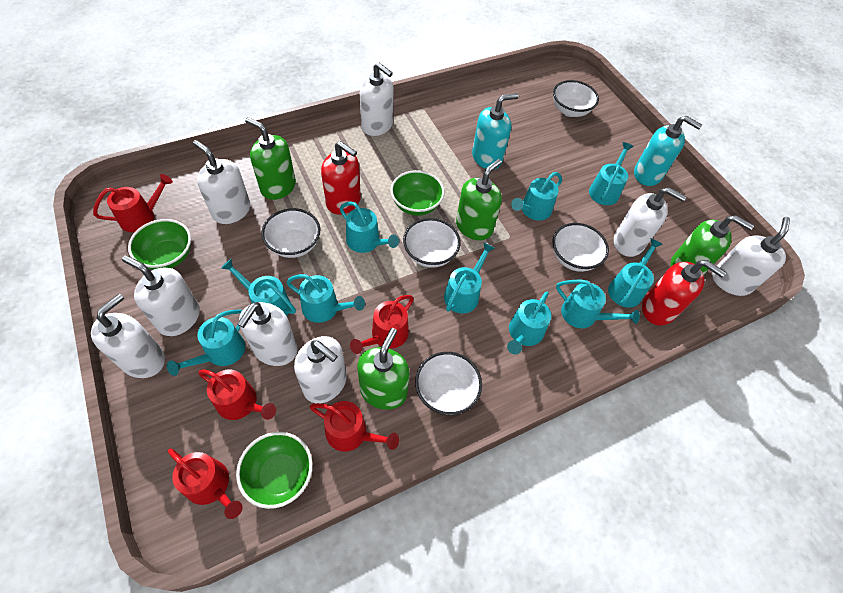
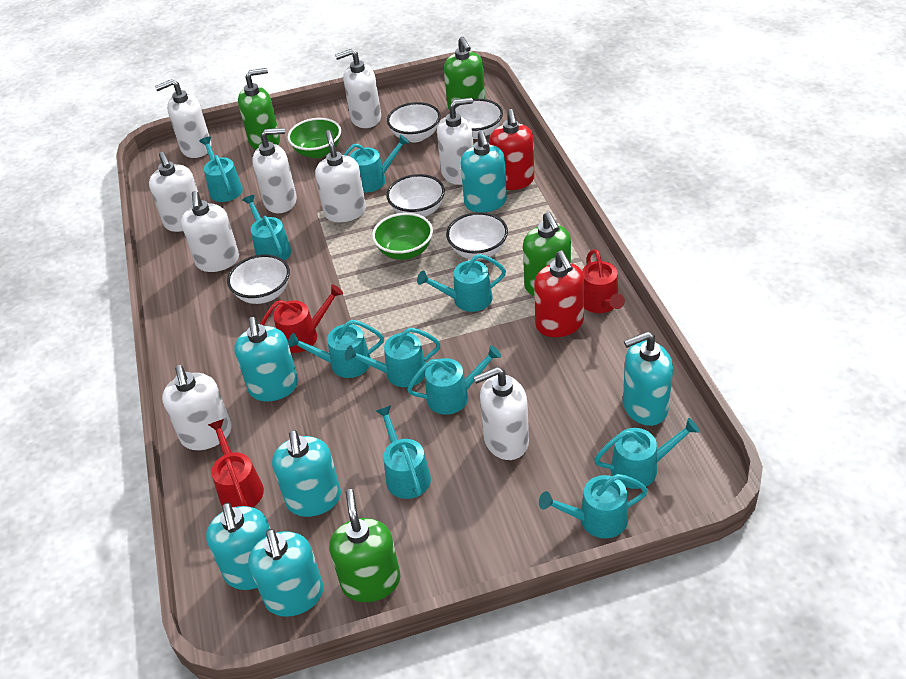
green bowl: [128,219,191,270] [236,432,313,509] [390,170,444,216] = 3 -> [287,118,341,158] [372,213,433,260] = 2
red watering can: [93,174,173,232] [168,449,243,519] [198,369,276,420] [309,401,399,452] [350,295,414,354] = 5 -> [208,419,264,508] [260,284,343,353] [582,249,625,313] = 3
turquoise soap dispenser: [472,93,519,169] [634,116,702,186] = 2 -> [206,503,271,590] [234,317,298,401] [248,529,324,617] [272,430,341,517] [460,131,507,212] [623,331,673,426] = 6
white soap dispenser: [91,294,165,378] [122,255,200,336] [193,140,250,224] [237,302,298,366] [294,336,347,403] [360,63,393,136] [614,187,687,257] [712,217,790,296] = 8 -> [149,152,198,232] [155,79,212,158] [162,365,232,450] [181,191,239,272] [252,128,297,213] [315,130,366,222] [335,49,381,128] [437,98,474,185] [473,367,529,460] = 9

